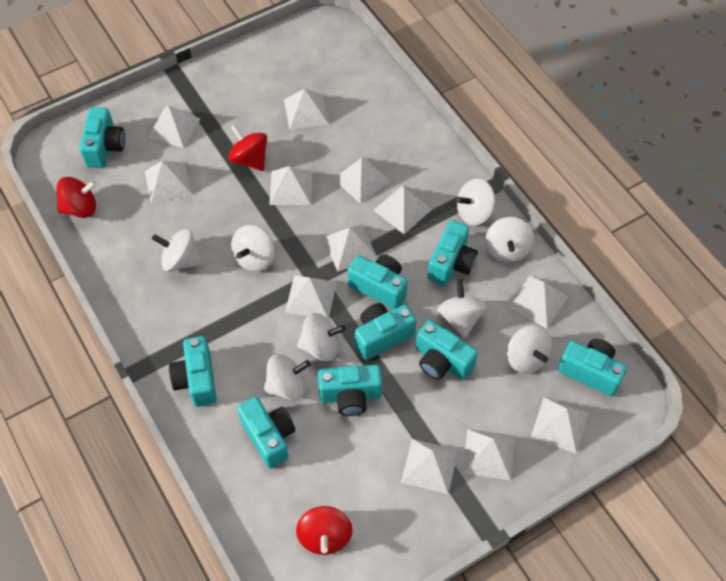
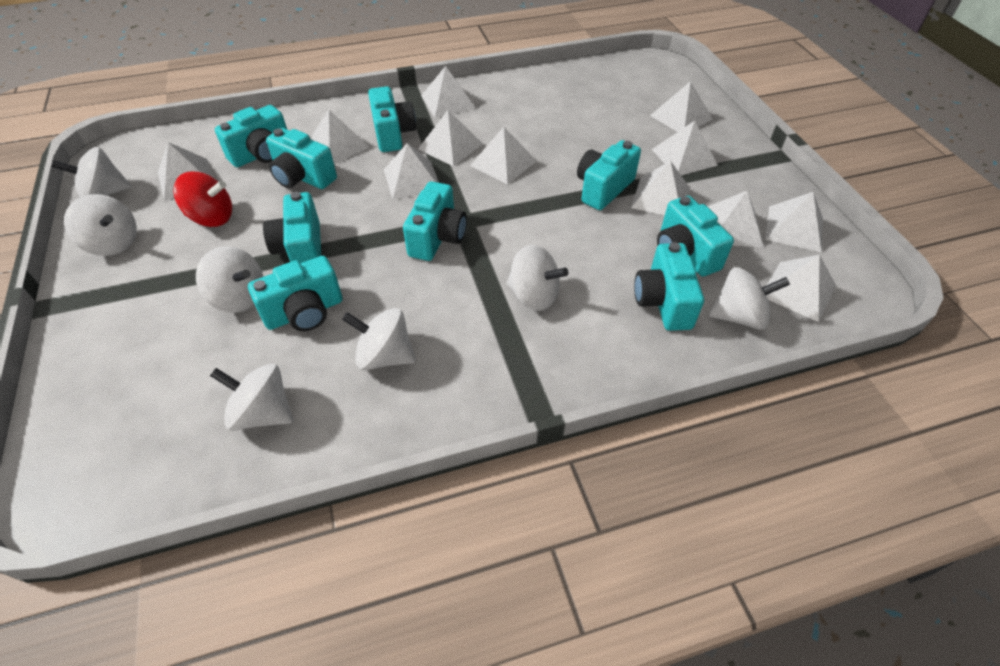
red spinning top: [56,177,96,218] [228,124,267,171] [296,506,353,555] = 3 -> [173,172,232,227] = 1
white spinning top: [152,229,202,272] [231,225,274,272] [263,354,311,401] [297,313,346,361] [437,279,487,338] [456,178,495,226] [485,217,534,262] [507,325,552,373] = 8 -> [51,147,132,197] [64,194,137,256] [196,246,263,313] [210,364,293,431] [342,308,416,370] [507,245,568,311] [709,267,790,330] = 7

